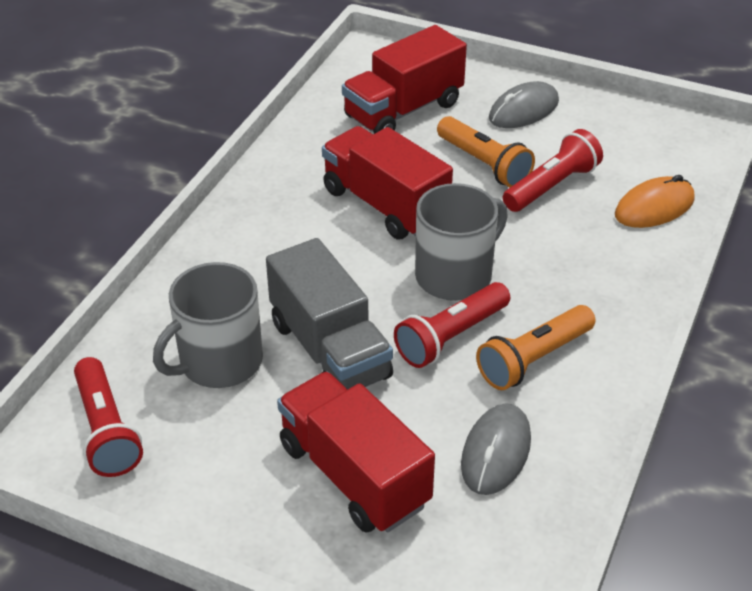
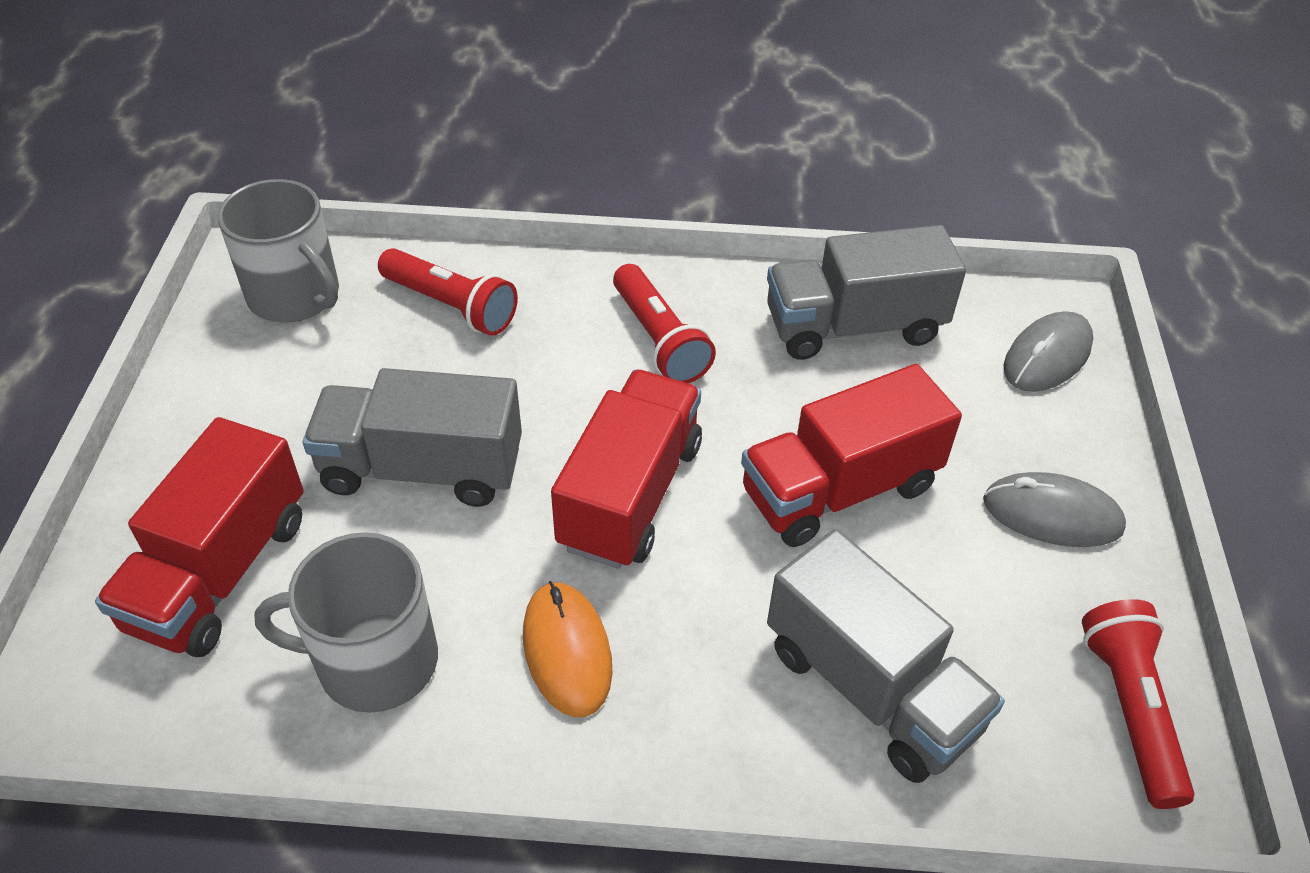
grey truck: [266,238,393,389] = 1 -> [303,368,522,507] [767,225,966,360] [767,529,1005,783] = 3
orange flashlight: [437,116,535,187] [476,305,596,390] = 2 -> none = 0

